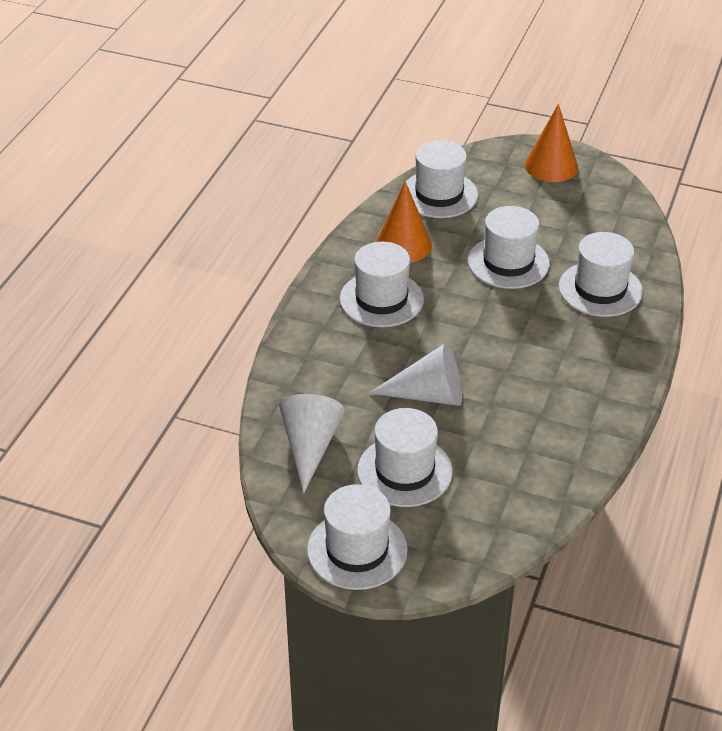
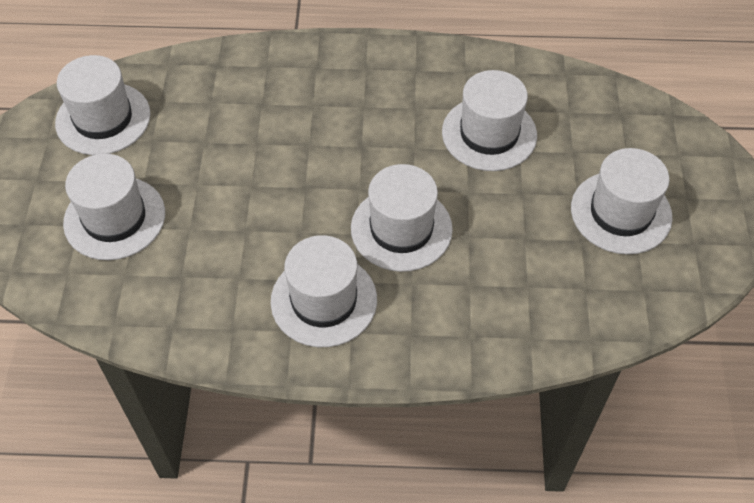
orange cone: [376,181,432,263] [525,104,578,182] = 2 -> none = 0
white cone: [279,394,345,493] [369,343,462,406] = 2 -> none = 0

